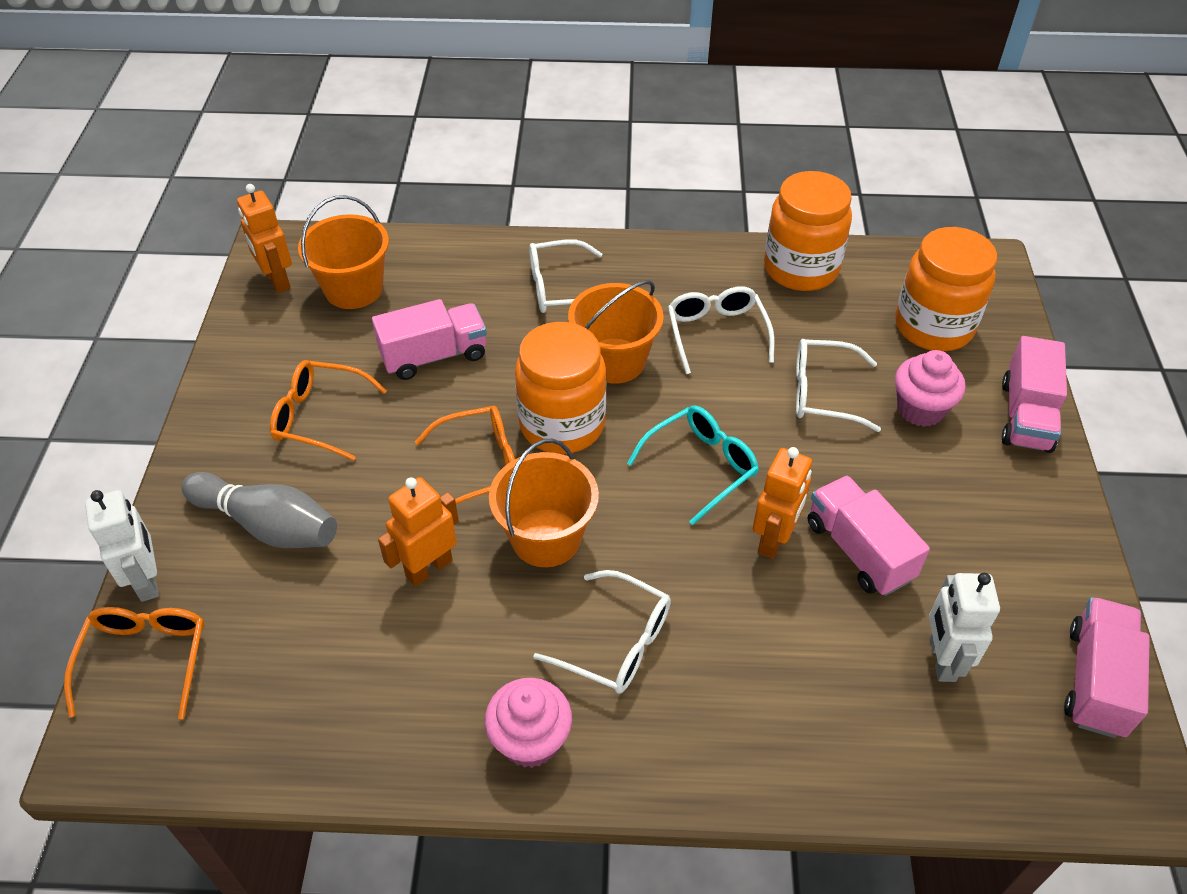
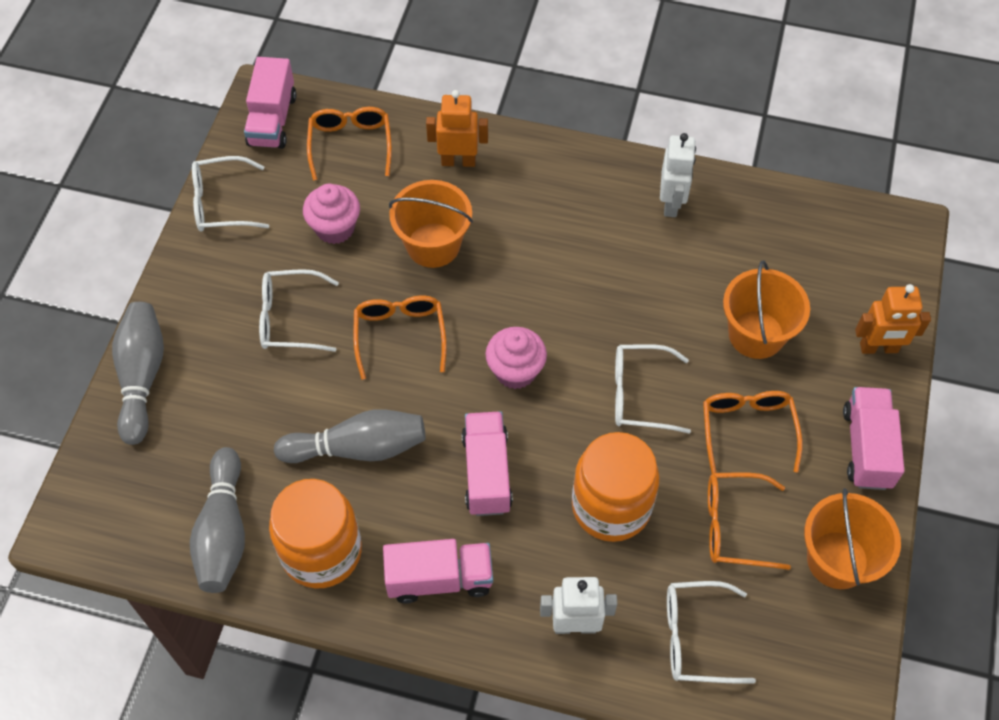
grey bowling pin: [181,472,337,548] = 1 -> [112,302,164,445] [190,447,245,593] [274,409,425,463] = 3
orange glasses: [64,607,204,719] [270,360,387,461] [415,406,515,505] = 3 -> [307,107,392,181] [353,296,447,380] [703,391,803,474] [708,472,791,570] = 4
orange jar: [515,322,606,454] [764,171,852,291] [895,227,997,351] = 3 -> [269,479,362,588] [572,432,659,542] = 2
orange robot: [237,184,292,293] [378,477,459,587] [753,447,812,559] = 3 -> [426,90,488,167] [855,284,931,354] = 2
turquoise glasses: [627,406,759,525] = 1 -> none = 0

